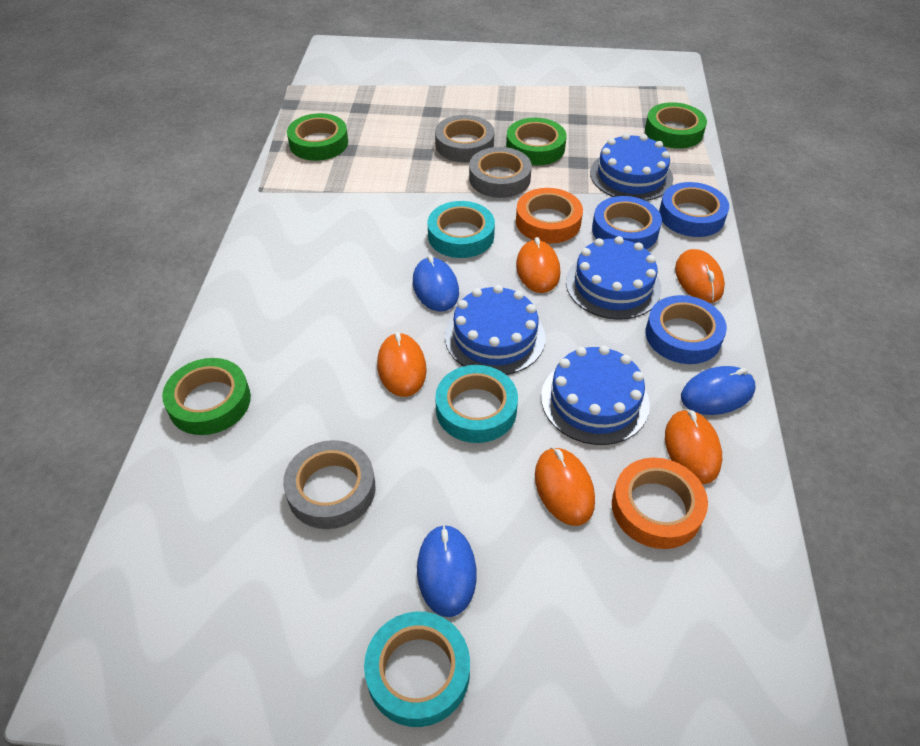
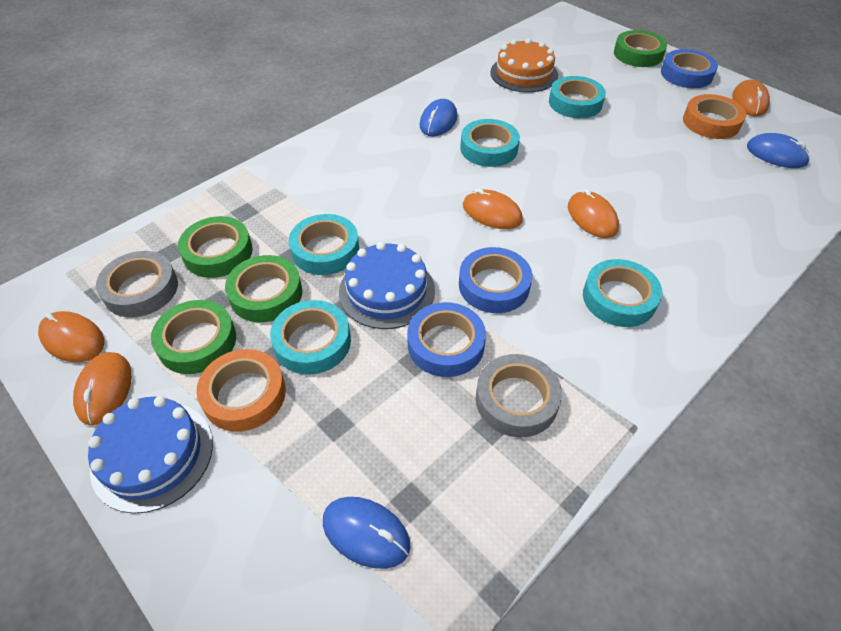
blue cake: [445,285,545,375] [541,345,650,445] [566,236,661,320] [590,133,673,201] = 4 -> [88,396,213,514] [339,242,435,329] = 2
grey tape: [283,440,376,529] [435,115,495,162] [469,147,532,198] = 3 -> [96,251,178,317] [476,354,562,437] = 2
orange cake: none = 0 -> [490,38,558,92] = 1
turquoise tape: [364,612,470,727] [428,201,495,258] [435,365,518,443] = 3 -> [270,300,351,375] [289,214,359,275] [460,119,520,167] [549,76,606,118] [583,259,662,327] = 5

